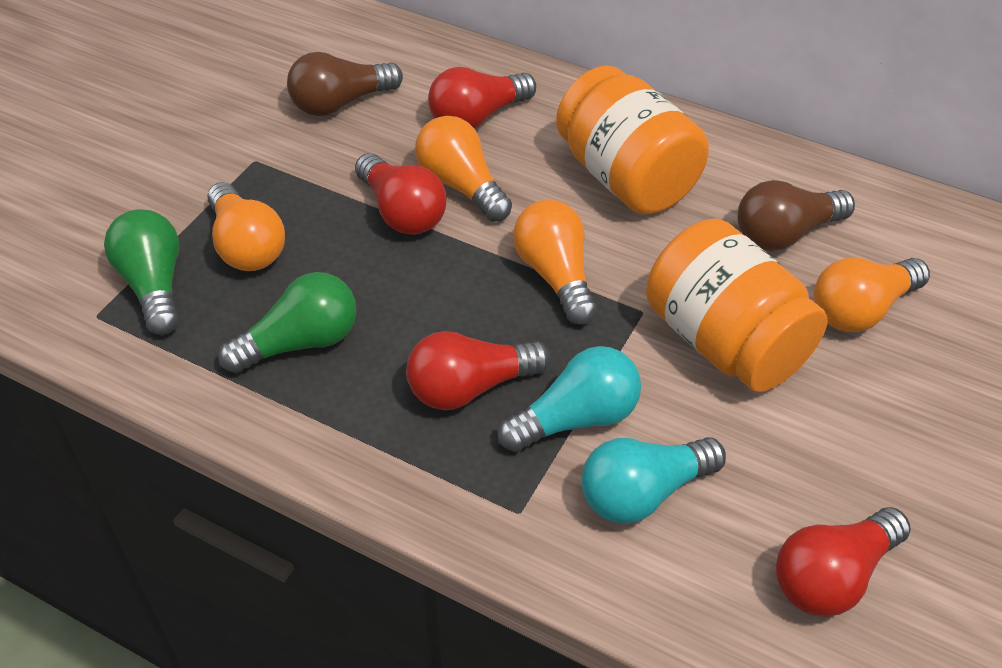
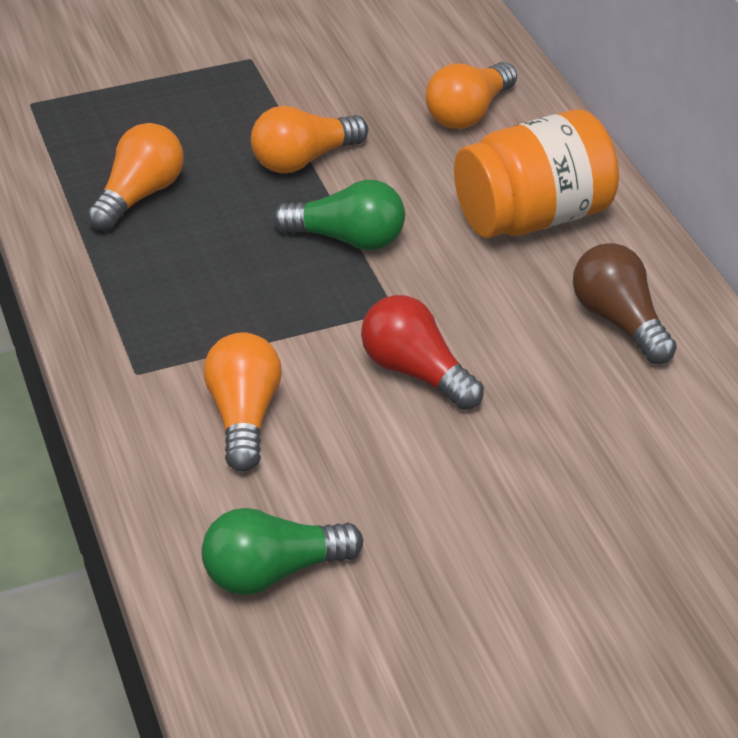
brown light bulb: [287,52,403,116] [738,180,855,251] = 2 -> [573,243,677,364] = 1
orange jar: [556,65,709,214] [646,219,828,392] = 2 -> [454,109,619,238] = 1
red light bulb: [355,153,447,235] [406,331,551,410] [428,67,536,128] [776,507,911,617] = 4 -> [361,295,484,410] = 1
turquoise light bulb: [497,346,641,452] [581,437,726,524] = 2 -> none = 0

